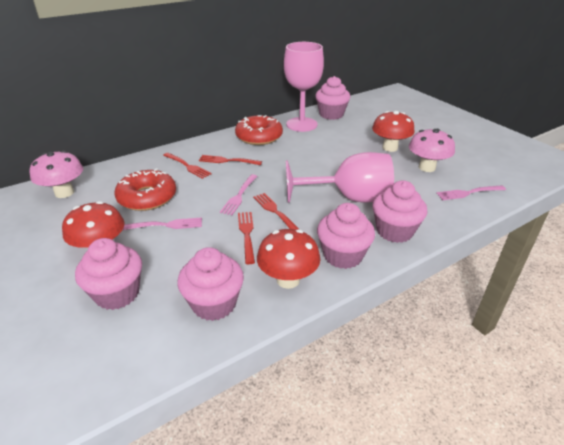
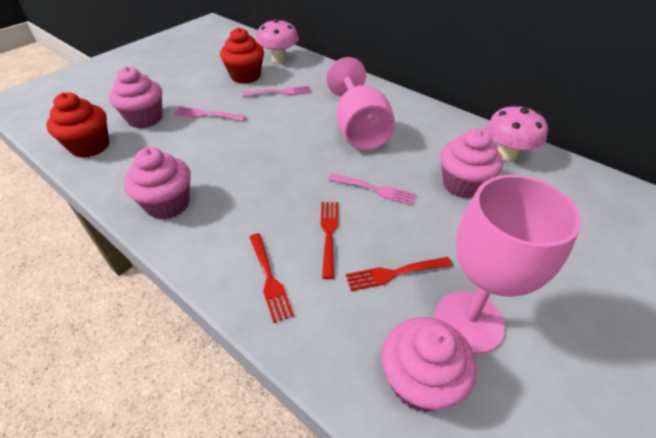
pink cupcake: [75,238,142,310] [177,247,244,321] [315,76,350,120] [317,203,375,269] [372,181,427,243] = 5 -> [109,66,162,128] [124,147,191,220] [382,317,477,412] [440,128,503,199] = 4
red cupcake: none = 0 -> [46,92,109,158] [220,27,264,84] = 2
red donut: [115,168,176,211] [235,115,283,145] = 2 -> none = 0
red fork: [163,153,212,179] [199,155,262,165] [238,212,255,264] [253,193,299,230] = 4 -> [249,233,294,323] [321,202,338,279] [346,257,452,291] = 3
red mushroom: [62,201,125,248] [257,229,321,289] [372,111,415,152] = 3 -> none = 0

